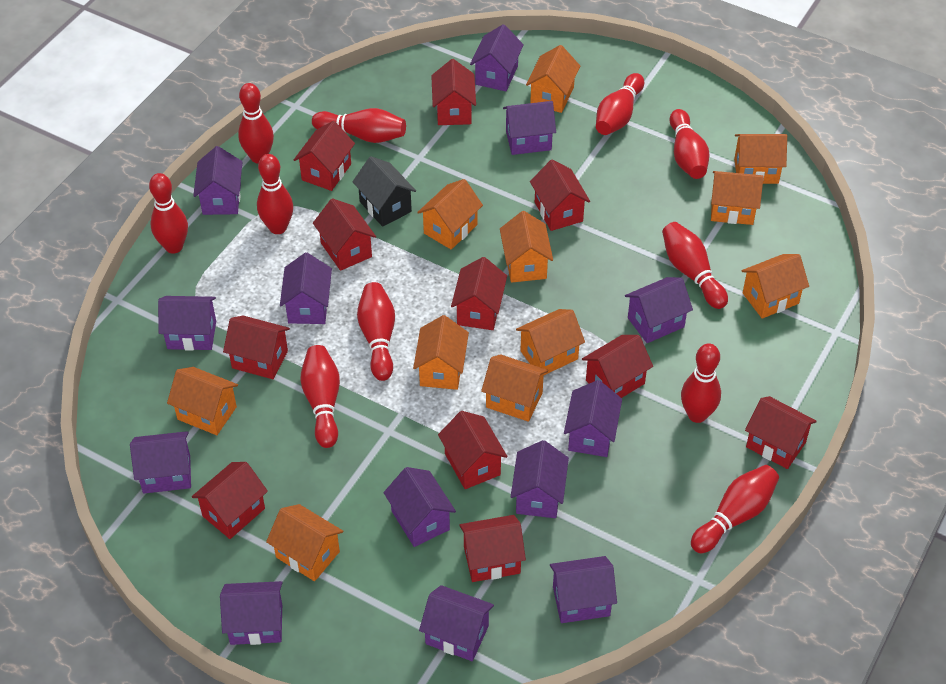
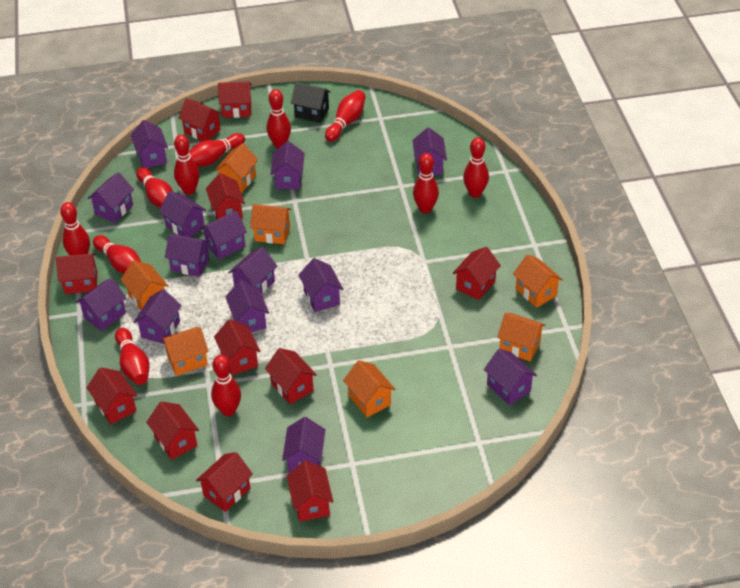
orange house: [167,367,238,435] [266,504,343,581] [413,315,469,390] [417,179,483,250] [481,354,548,422] [500,211,553,283] [516,309,585,375] [526,45,580,113] [711,171,764,225] [734,134,787,184] [741,254,809,319] = 11 -> [121,260,168,310] [161,327,209,376] [214,143,258,193] [250,204,291,244] [343,360,395,418] [497,313,546,361] [513,254,563,308] = 7
purple house: [130,431,191,493] [158,296,216,351] [193,146,242,215] [220,581,283,645] [280,252,332,324] [384,467,456,547] [419,585,494,661] [470,24,524,91] [503,101,556,155] [511,440,569,518] [550,556,617,623] [564,380,622,457] [625,277,693,343] = 13 -> [76,278,126,331] [87,172,134,223] [131,120,168,168] [133,289,182,344] [159,191,206,237] [165,234,210,277] [200,211,247,260] [225,280,269,332] [228,247,277,294] [271,141,305,189] [282,417,325,473] [299,258,343,312] [413,127,447,176] [484,349,537,405] = 14

